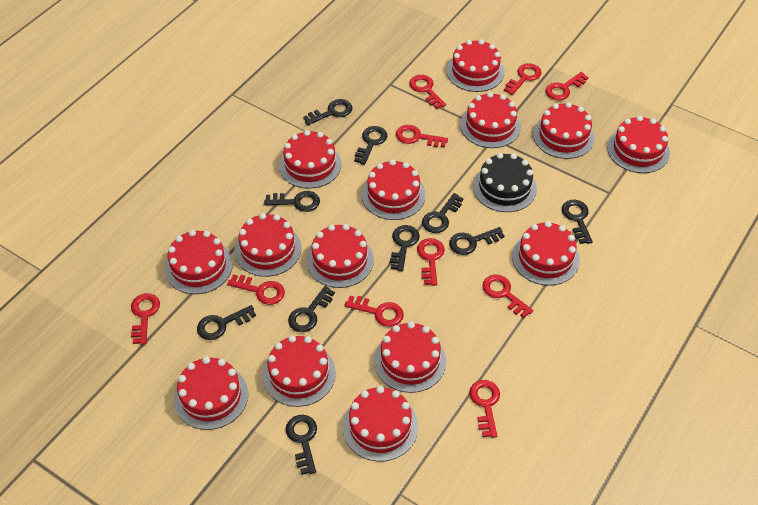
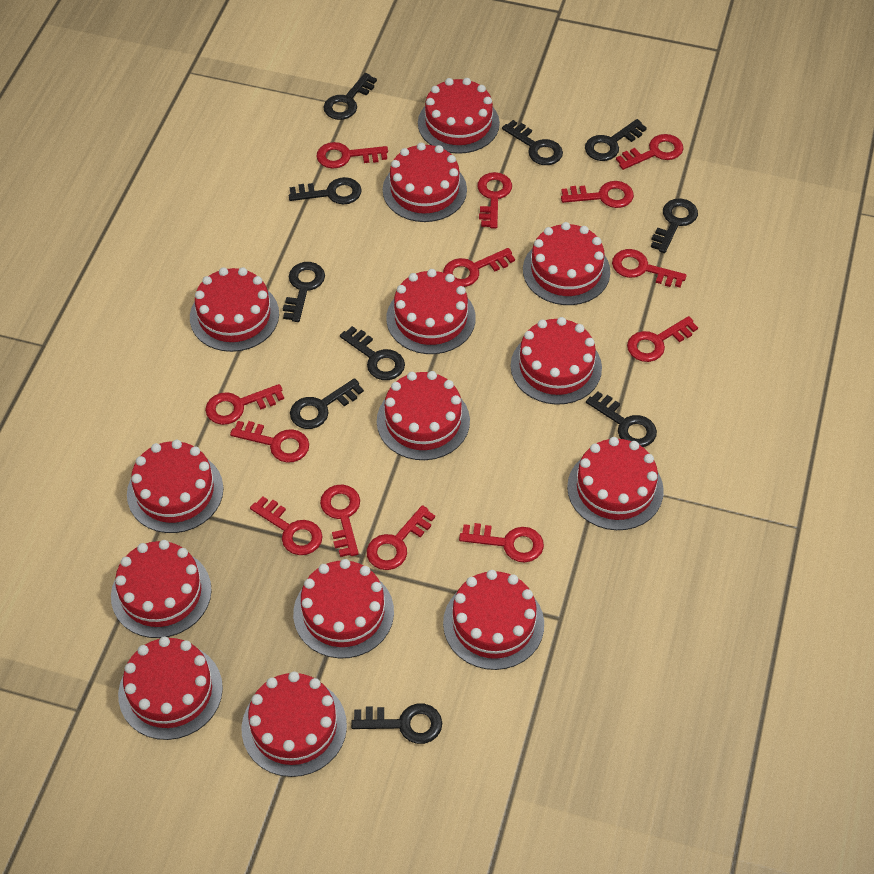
black cake: [473,153,537,212] = 1 -> none = 0
red key: [131,293,160,345] [227,274,285,305] [345,296,404,327] [396,125,448,148] [409,75,446,109] [417,238,445,286] [469,380,500,438] [482,275,533,318] [504,63,542,95] [546,72,589,100] = 10 -> [205,384,284,425] [230,421,309,463] [250,496,322,555] [317,142,388,169] [320,484,360,557] [367,505,435,570] [443,248,515,287] [459,523,544,563] [477,172,512,228] [561,181,634,208] [612,249,687,287] [616,134,683,170] [627,316,698,362] = 13

